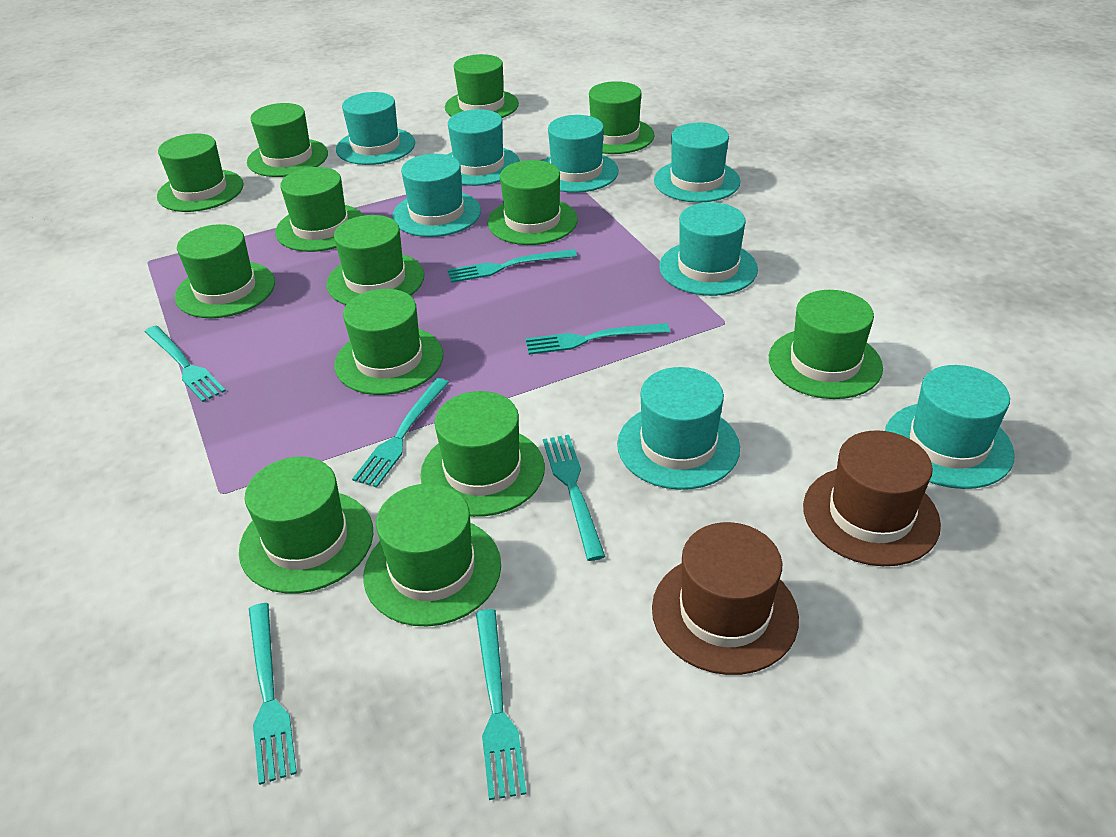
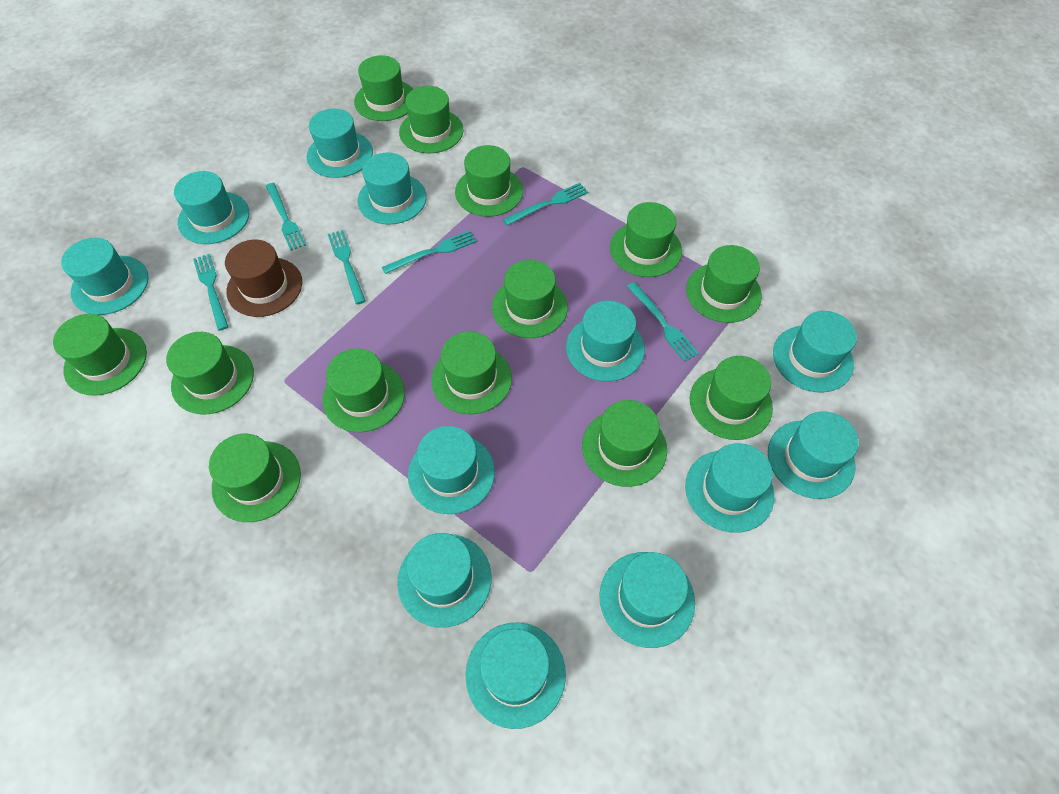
brown hat: [652,522,799,675] [803,430,941,566] = 2 -> [225,240,302,317] = 1
turquoise fork: [145,325,226,402] [249,603,297,785] [352,378,449,488] [447,249,577,283] [476,609,527,800] [526,323,670,355] [543,435,606,561] = 7 -> [193,254,229,331] [266,183,306,251] [328,230,366,304] [382,231,476,274] [503,183,588,226] [627,282,699,362] = 6
turquoise hat: [336,92,415,165] [392,154,481,237] [447,109,520,186] [542,115,619,193] [617,367,740,490] [654,123,740,203] [659,202,758,296] [885,365,1015,489] = 8 -> [61,238,149,315] [174,171,249,244] [307,109,373,178] [358,152,427,225] [397,533,492,628] [408,426,495,514] [466,622,566,729] [566,300,645,382] [599,552,695,648] [685,443,774,533] [768,411,859,499] [773,311,857,392] = 12

